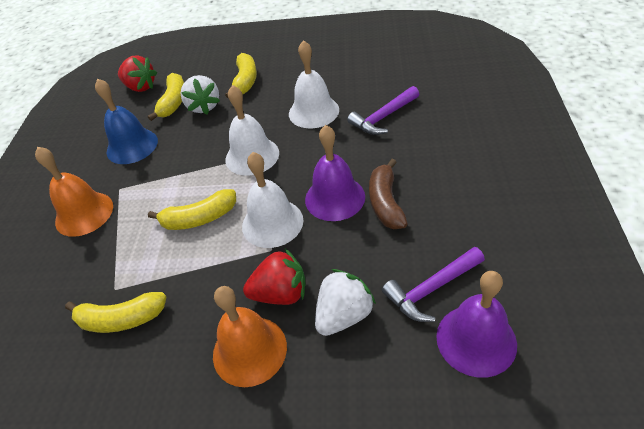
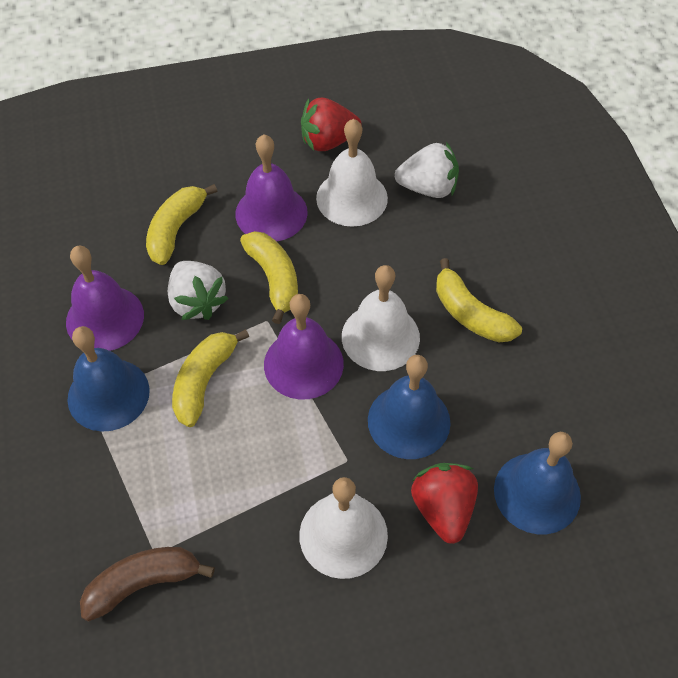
blue bell: [95,79,158,164] = 1 -> [68,326,150,432] [368,355,451,459] [494,432,581,534] = 3
orange bell: [35,147,113,237] [213,286,287,387] = 2 -> none = 0
purple bell: [305,125,365,221] [436,271,517,378] = 2 -> [66,245,144,351] [235,135,308,242] [264,294,344,400] = 3
purple hammer: [347,86,419,135] [382,247,485,322] = 2 -> none = 0

